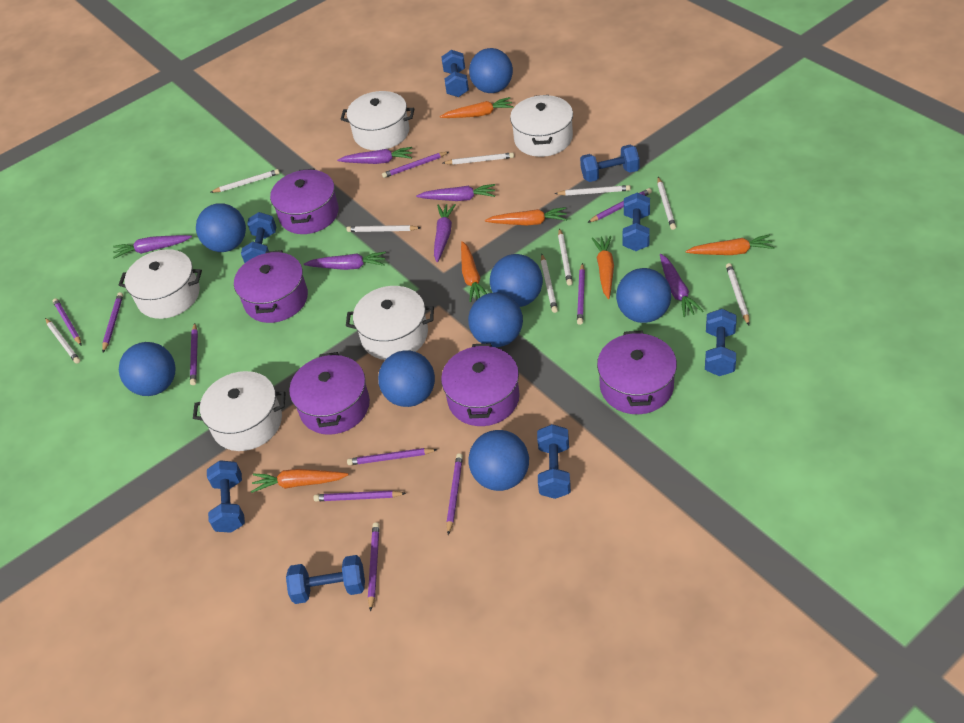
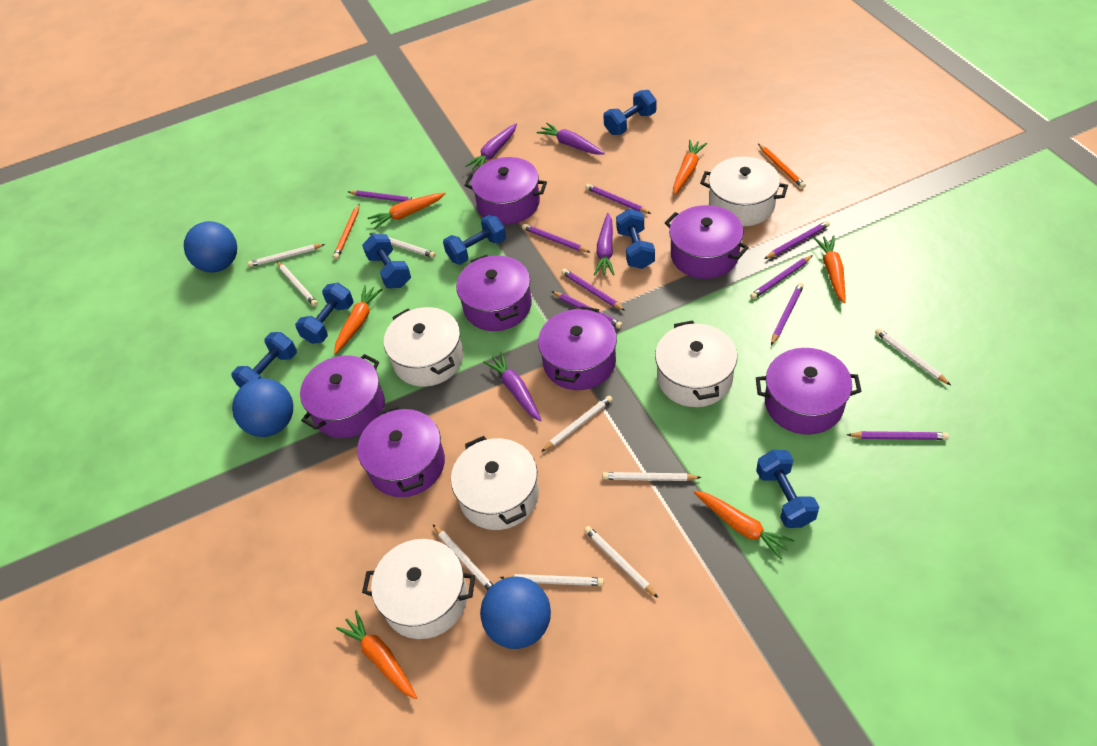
blue ball: [119,342,176,396] [196,204,246,252] [378,350,435,407] [468,292,523,347] [468,430,529,491] [469,48,513,93] [490,254,543,307] [616,268,671,323] = 8 -> [184,221,237,272] [232,378,293,437] [480,576,551,649] = 3
blue dumbbell: [207,460,245,533] [241,212,276,263] [286,555,365,604] [441,50,469,97] [537,424,571,499] [580,145,639,182] [622,193,650,251] [705,309,736,376] = 8 -> [231,332,297,388] [295,283,354,344] [362,234,411,288] [443,215,506,265] [603,90,656,135] [616,209,655,269] [756,450,819,528] = 7
orange pencil: none = 0 -> [333,204,359,259] [758,144,806,189] = 2
purple carrot: [113,235,192,259] [304,252,386,270] [337,147,412,164] [416,184,495,201] [434,204,456,262] [660,254,703,317] = 6 -> [465,123,517,169] [483,352,542,421] [537,123,605,154] [594,213,614,276] = 4
purple pencil: [53,298,82,346] [102,292,123,352] [190,323,198,385] [314,490,406,501] [347,448,438,465] [368,522,380,612] [382,152,449,178] [446,453,463,535] [577,263,585,325] [587,188,652,223] = 10 -> [348,190,415,202] [522,224,590,252] [552,291,622,328] [561,269,625,311] [585,184,651,214] [750,255,813,299] [764,221,830,259] [771,283,804,345] [847,431,949,440] = 9
purple pot: [234,250,308,323] [270,169,339,234] [289,352,370,435] [441,343,520,426] [597,331,677,414] = 5 -> [300,354,385,438] [357,406,445,497] [456,255,532,331] [464,157,547,225] [538,306,617,390] [665,205,749,279] [756,348,862,435] = 7

